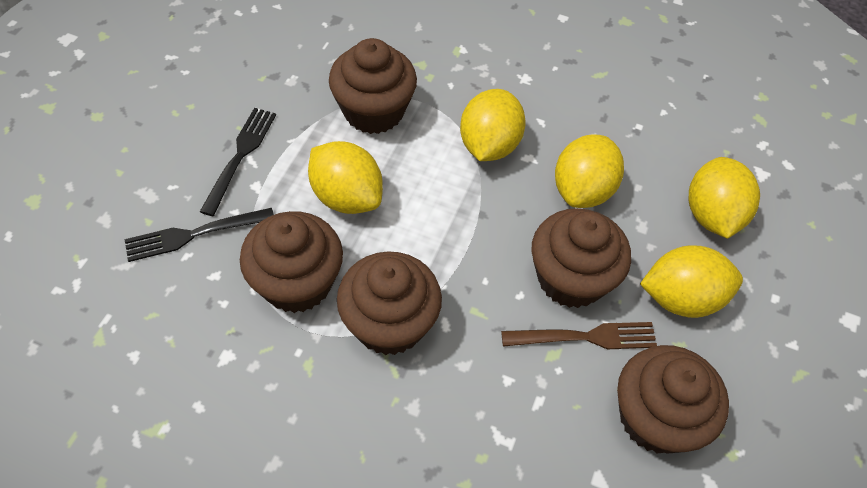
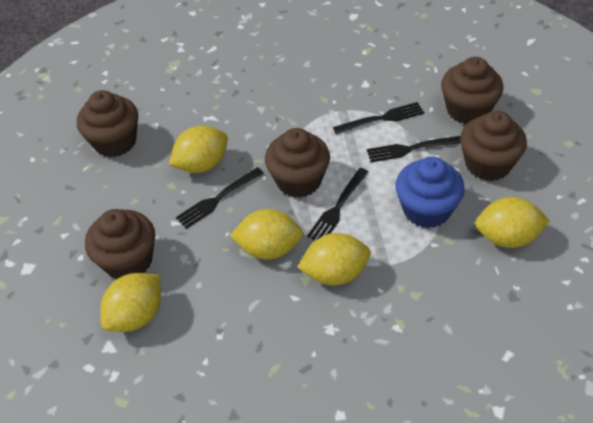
black fork: [124,208,274,262] [200,108,276,216] = 2 -> [176,167,263,229] [307,168,368,240] [333,102,424,134] [367,136,461,162] = 4
blue cupcake: none = 0 -> [395,156,465,228] = 1
brown fork: [501,322,657,349] = 1 -> none = 0

